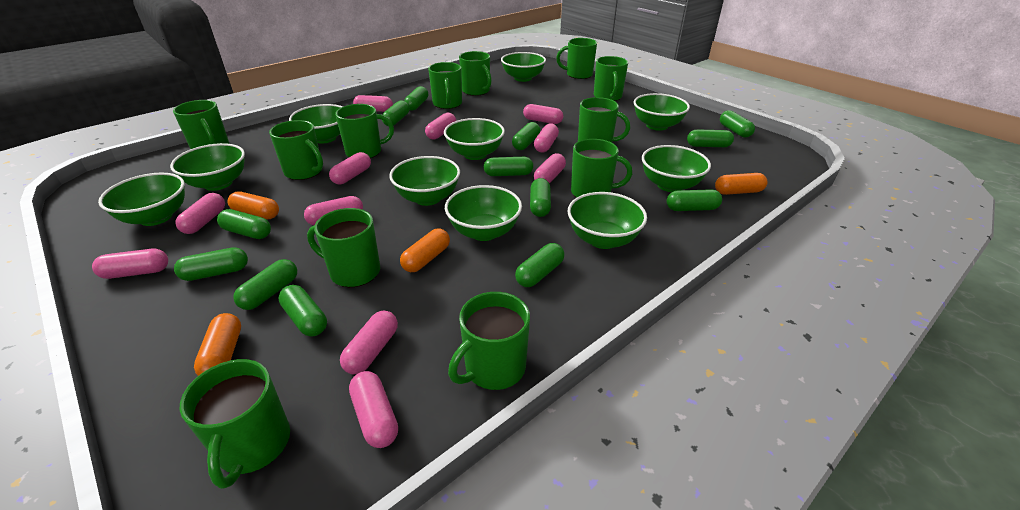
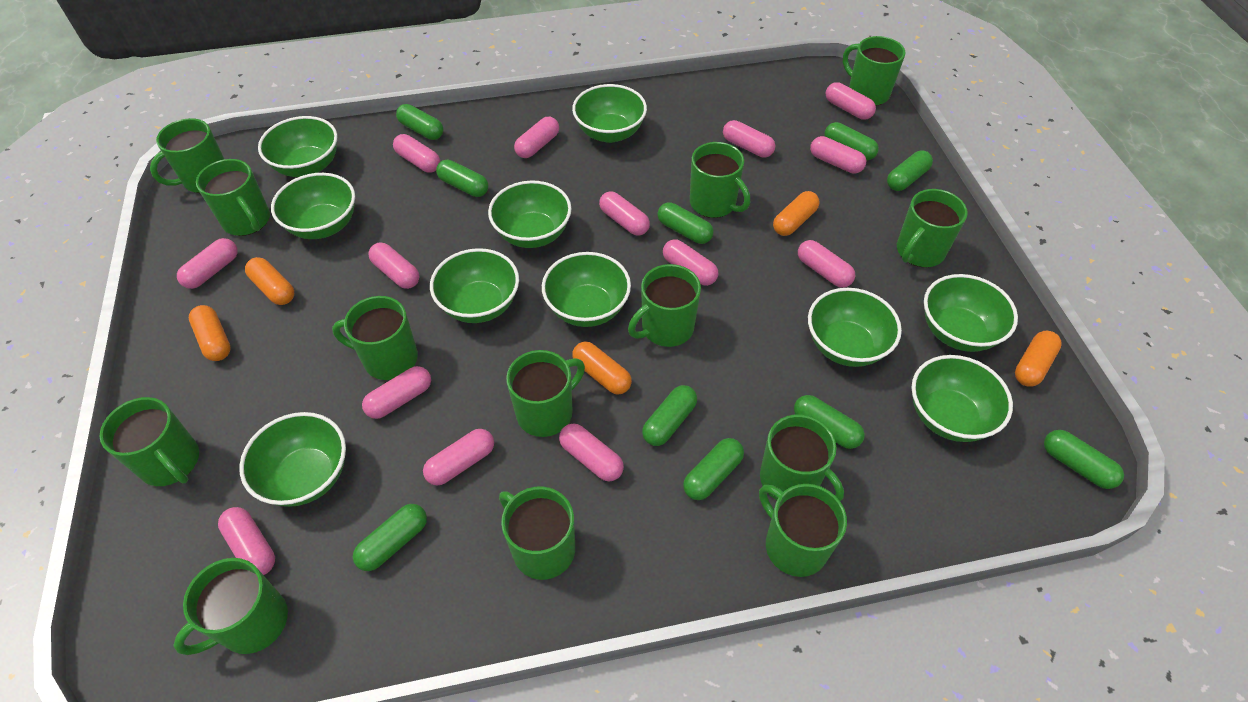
green capsule: [174,247,248,281] [217,209,271,239] [233,259,297,310] [278,285,327,337] [382,100,410,126] [404,86,428,111] [484,157,533,176] [512,122,540,150] [515,243,564,287] [530,178,551,217] [667,189,722,211] [687,129,734,147] [720,110,755,137] = 13 -> [353,504,427,571] [396,104,443,140] [436,160,489,197] [642,385,697,446] [657,202,714,244] [683,438,744,500] [794,395,865,449] [824,122,879,160] [887,150,933,191] [1044,430,1124,489] = 10
green mug: [173,100,229,149] [180,359,290,489] [269,120,323,180] [307,208,380,287] [335,104,394,158] [428,62,462,109] [448,292,530,390] [459,51,492,96] [556,38,597,79] [571,139,632,198] [578,97,630,143] [594,56,628,101] = 12 -> [100,397,199,486] [150,118,224,193] [173,558,288,655] [196,159,270,236] [332,296,418,380] [499,487,575,580] [506,350,585,437] [628,264,701,347] [690,142,750,218] [759,484,847,577] [760,415,844,501] [843,36,905,106] [897,189,968,268] = 13
orange capsule: [194,313,241,376] [228,192,279,219] [400,228,450,272] [715,173,768,195] = 4 -> [189,305,231,361] [245,257,294,305] [572,342,632,395] [773,191,820,236] [1015,331,1062,387] = 5
pink capsule: [92,249,168,279] [175,193,225,234] [304,196,363,225] [329,152,371,184] [340,311,398,374] [349,371,398,448] [353,95,393,112] [425,113,456,139] [523,104,563,124] [534,123,559,152] [534,153,566,183] = 11 -> [177,238,238,289] [218,507,275,575] [362,366,431,419] [368,242,419,289] [393,134,440,173] [423,429,494,485] [514,117,559,158] [559,423,624,481] [599,191,650,236] [663,239,718,286] [723,120,775,158] [798,240,855,288] [810,136,866,174] [825,82,876,120] = 14

